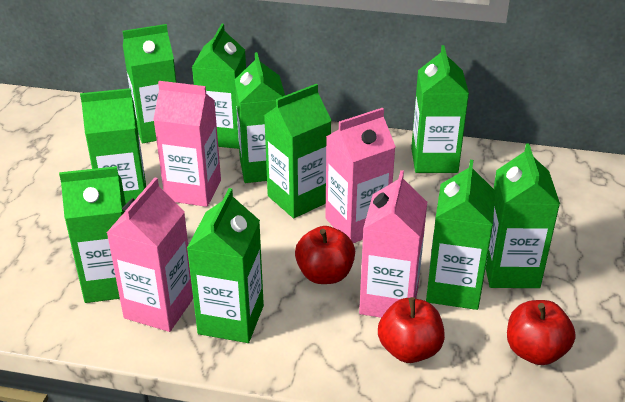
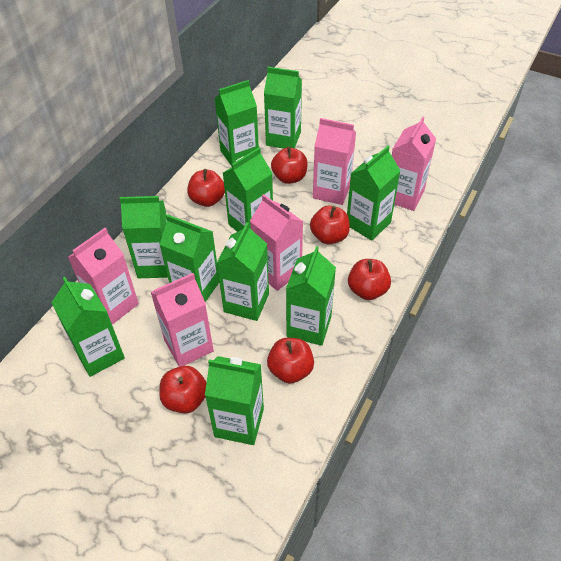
pink carton: [107,178,193,332] [153,81,221,207] [325,108,396,243] [359,170,427,318] = 4 -> [68,228,139,325] [151,273,214,367] [250,194,303,291] [313,118,356,205] [392,117,436,211] = 5
red apple: [295,226,355,284] [378,297,445,363] [507,300,576,365] = 3 -> [159,366,207,413] [187,169,225,207] [267,338,314,384] [271,146,308,184] [310,206,350,244] [348,259,391,300] = 6

